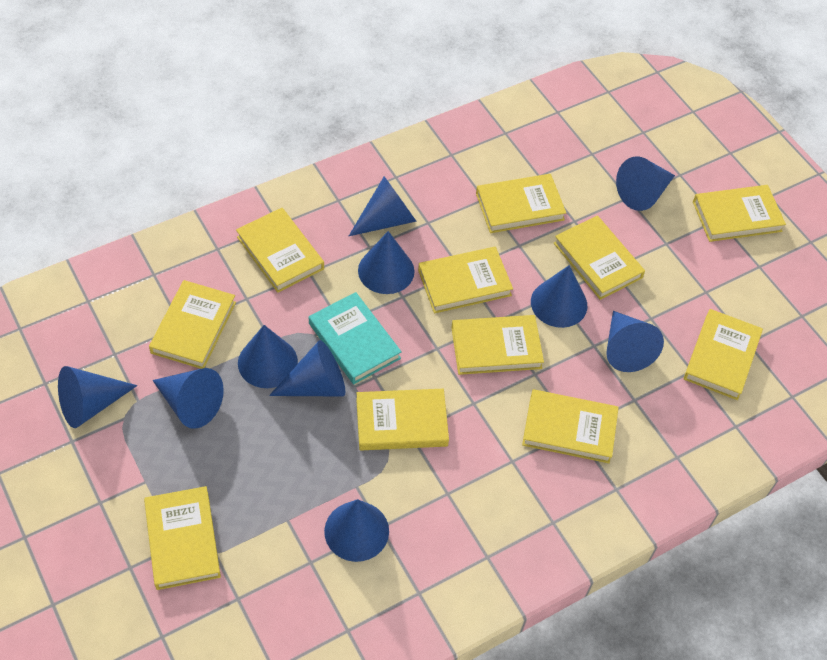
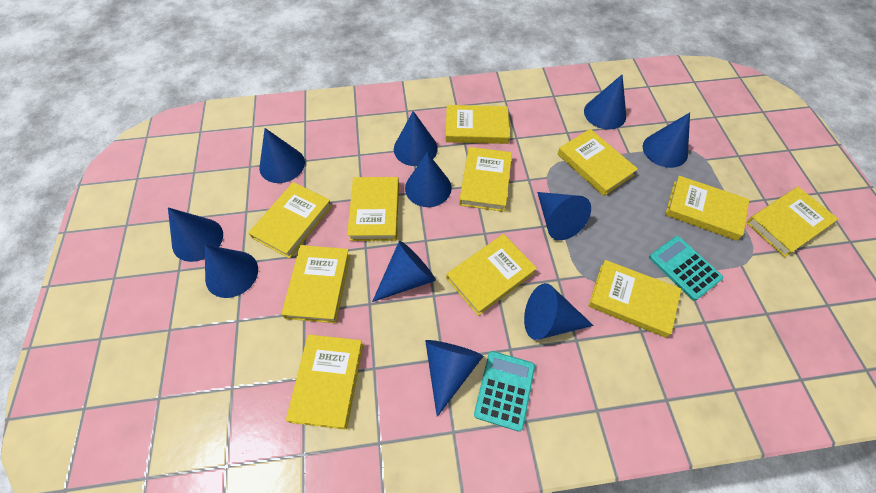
blue cone: [58,366,137,428] [152,368,224,429] [238,325,298,388] [269,340,345,396] [324,499,389,562] [349,176,417,236] [358,231,414,294] [531,265,587,328] [606,311,664,372] [616,157,675,211] = 10 -> [168,207,223,262] [205,245,258,298] [259,128,305,183] [372,241,436,302] [394,111,438,166] [405,152,452,207] [425,340,483,417] [524,283,594,340] [537,192,591,240] [584,74,626,129] [643,112,690,168] = 11
turquoise book: [309,292,402,384] = 1 -> none = 0
turquoise calculator: none = 0 -> [474,351,535,431] [649,236,723,301] = 2

